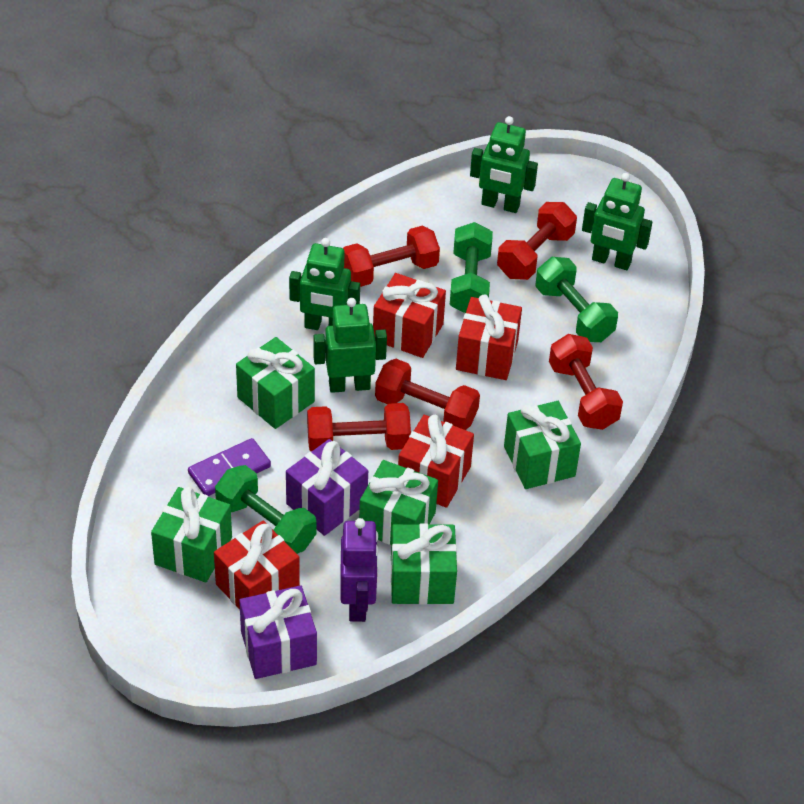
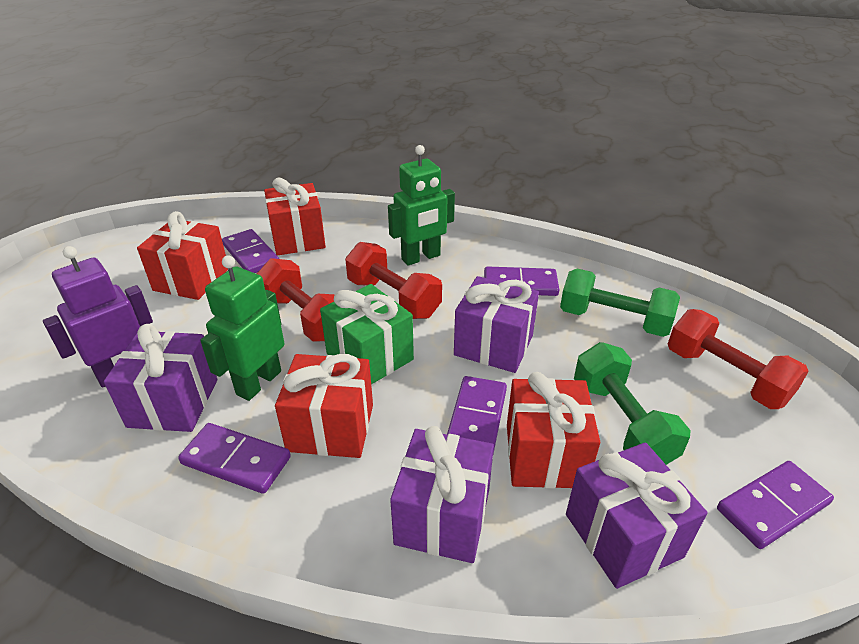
green dumbbell: [215,465,317,554] [450,222,493,313] [535,257,618,342] = 3 -> [560,269,680,337] [574,342,691,465] = 2
green gift: [151,487,232,583] [236,337,315,429] [359,460,438,545] [390,523,457,605] [504,401,581,489] = 5 -> [320,284,414,385] = 1
green robot: [289,238,360,330] [314,298,387,393] [470,116,538,213] [582,173,652,270] = 4 -> [200,255,285,401] [388,145,455,266] = 2
purple domino: [188,438,271,496] = 1 -> [178,423,291,494] [222,229,279,273] [447,376,507,454] [484,266,559,296] [717,461,834,549] = 5
purple gift: [239,585,317,679] [286,439,368,536] = 2 -> [104,324,217,432] [390,426,494,563] [454,276,539,373] [566,442,707,589] = 4
red dumbbell: [307,403,411,452] [343,226,440,287] [375,359,480,430] [497,202,577,280] [549,334,623,430] = 5 -> [257,258,335,342] [345,242,442,319] [668,309,809,409] = 3

